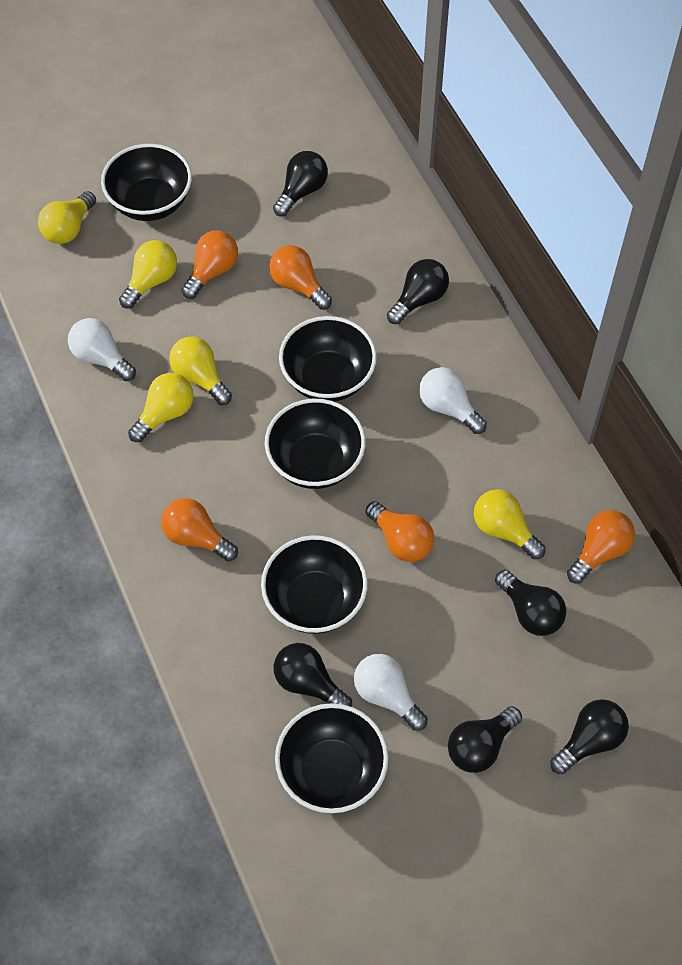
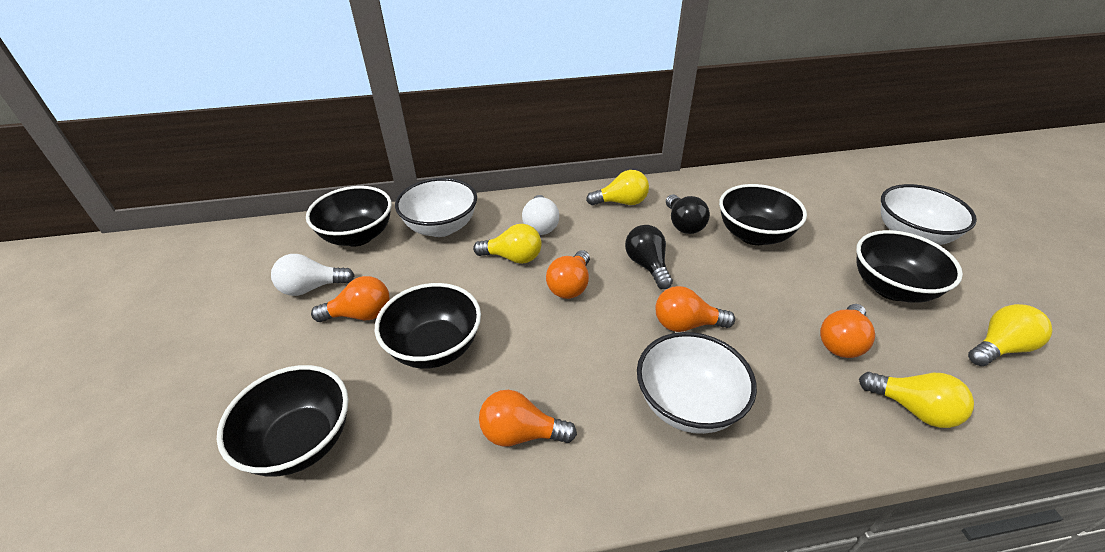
black light bulb: [273,151,328,216] [274,643,352,707] [387,259,449,324] [448,706,522,773] [495,570,567,636] [550,699,629,774] = 6 -> [625,225,673,289] [666,194,710,234] = 2
white bowl: none = 0 -> [395,178,477,237] [637,332,757,434] [881,184,977,245] = 3
white light bulb: [68,318,136,381] [354,654,428,731] [419,367,487,434] = 3 -> [271,254,355,296] [522,195,559,235] = 2
yellow light bulb: [38,191,96,244] [119,240,177,309] [128,373,194,442] [169,337,232,405] [474,489,546,559] = 5 -> [473,224,542,264] [586,170,649,205] [859,372,974,428] [968,304,1052,366] = 4

